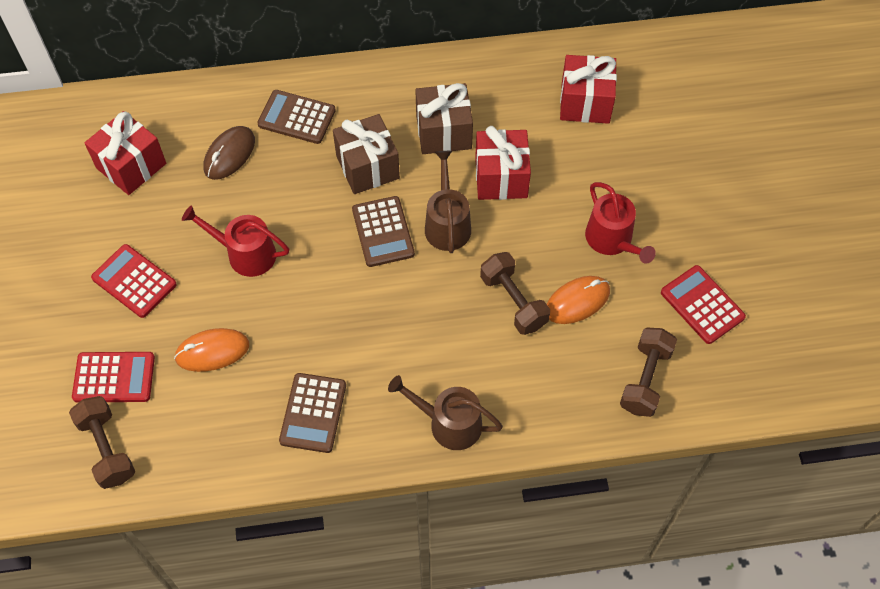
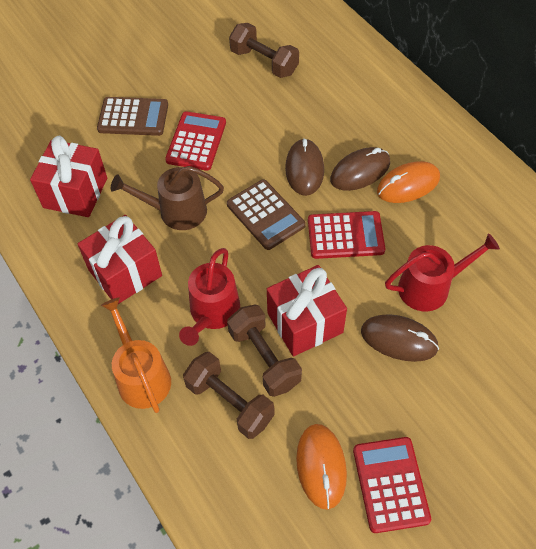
brown calculator: [257,90,336,144] [279,373,346,453] [352,196,415,267] = 3 -> [97,97,168,136] [227,179,306,250] = 2
brown gift: [333,114,400,194] [415,83,473,154] = 2 -> none = 0
brown mouse: [204,126,255,180] = 1 -> [285,138,324,196] [330,147,390,191] [361,314,439,362] = 3
brown watering can: [388,375,503,450] [425,151,471,253] = 2 -> [111,166,224,230] = 1
orange watering can: none = 0 -> [101,297,171,413] = 1

